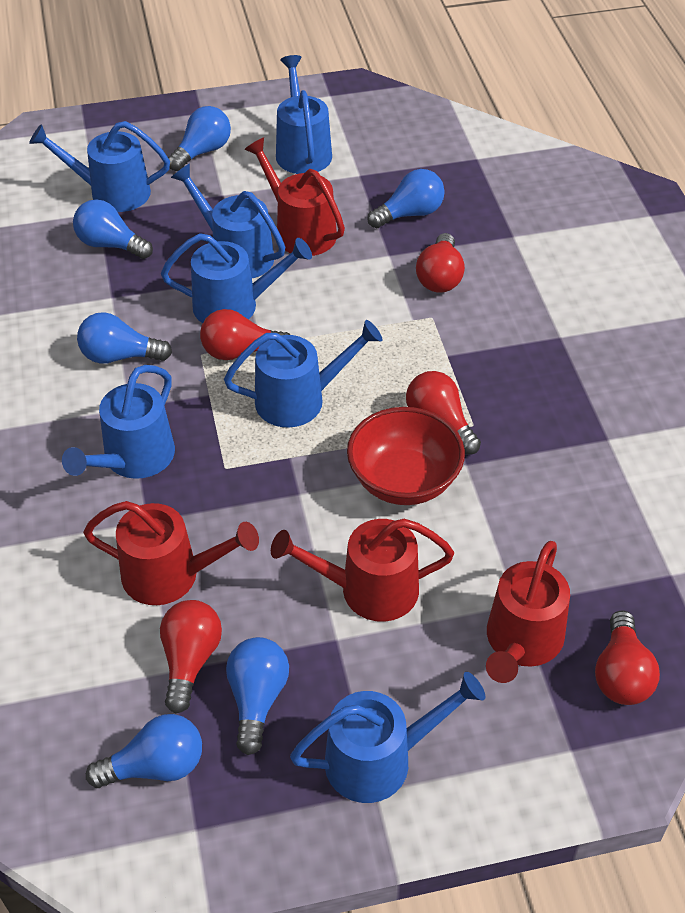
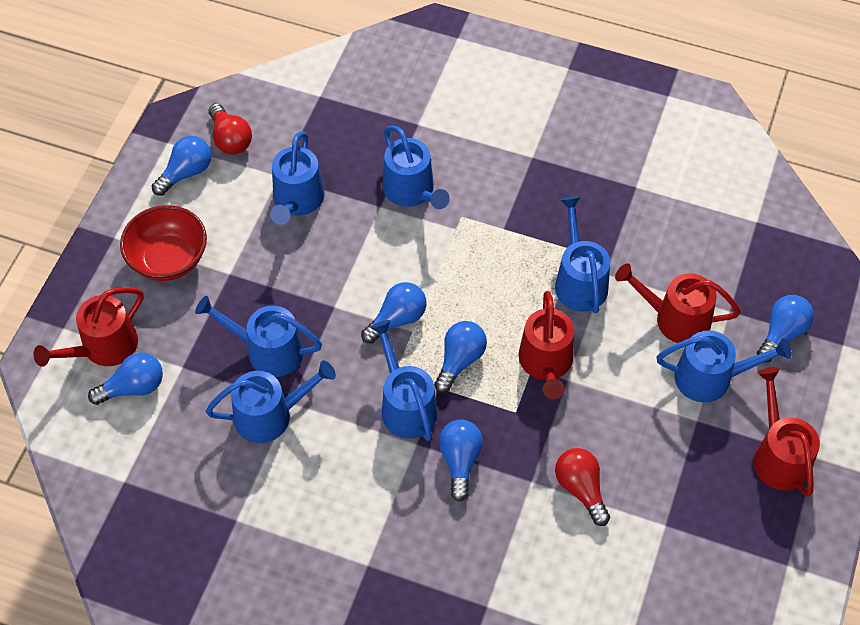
red light bulb: [160,600,222,713] [200,309,290,360] [406,371,481,455] [416,233,465,293] [595,610,660,705] = 5 -> [209,103,252,155] [555,448,610,526] = 2

